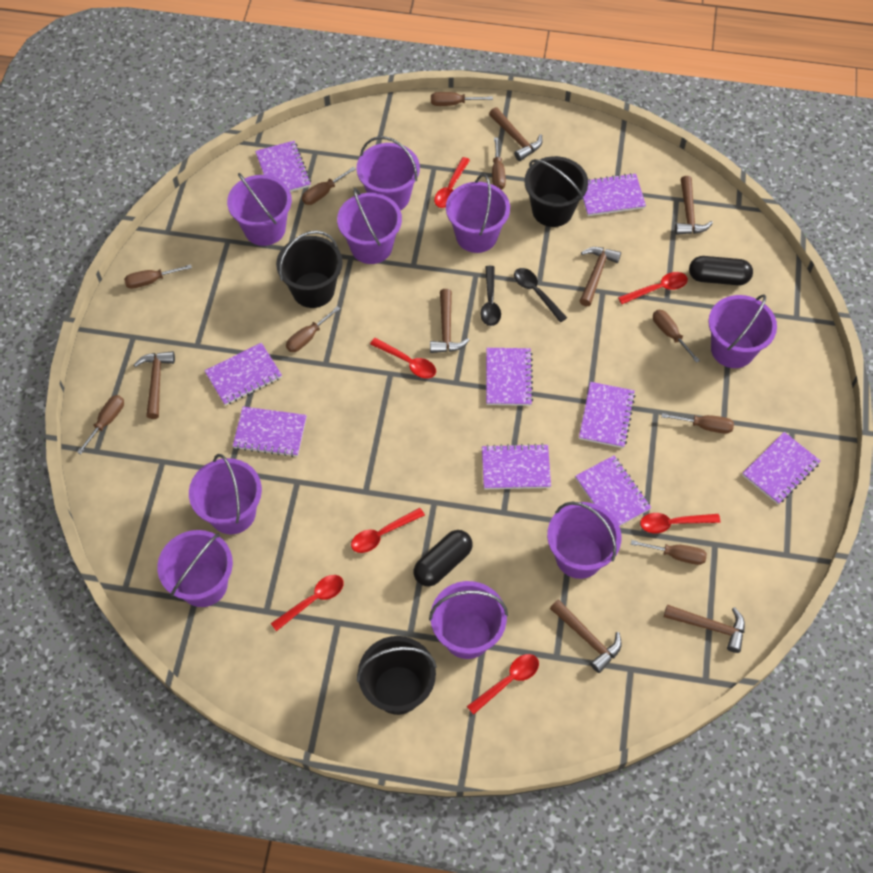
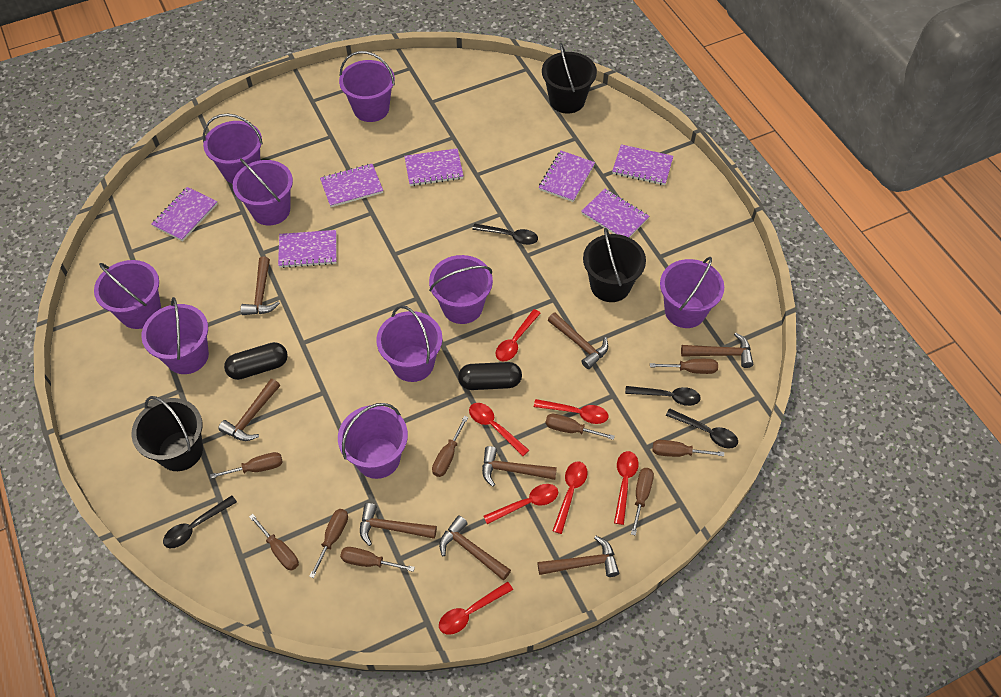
black spoon: [480,266,501,326] [514,268,567,322] = 2 -> [163,495,237,548] [472,223,538,245] [625,386,701,406] [666,408,738,449] = 4
brown hammer: [134,351,175,419] [430,289,469,353] [489,107,542,161] [550,599,622,673] [580,247,621,306] [664,604,745,653] [675,176,713,235] = 7 -> [218,379,280,441] [241,257,280,315] [360,503,437,546] [439,515,511,580] [482,446,557,487] [537,536,619,577] [548,312,608,369] [681,333,753,368] = 8
purple notebook: [204,343,282,406] [233,407,307,457] [255,141,311,192] [482,444,551,489] [486,348,533,406] [575,455,652,526] [579,382,636,448] [583,173,646,216] [742,432,821,504] = 9 -> [152,187,218,241] [278,230,336,268] [320,164,383,207] [404,148,463,186] [539,151,595,202] [581,189,649,238] [612,144,673,185] = 7

